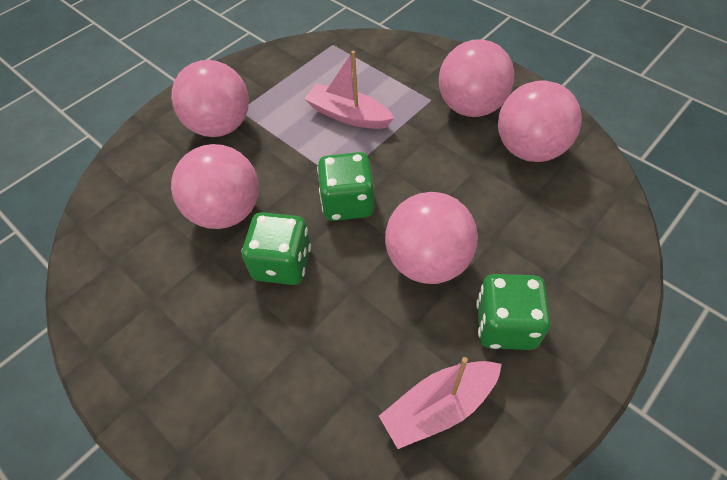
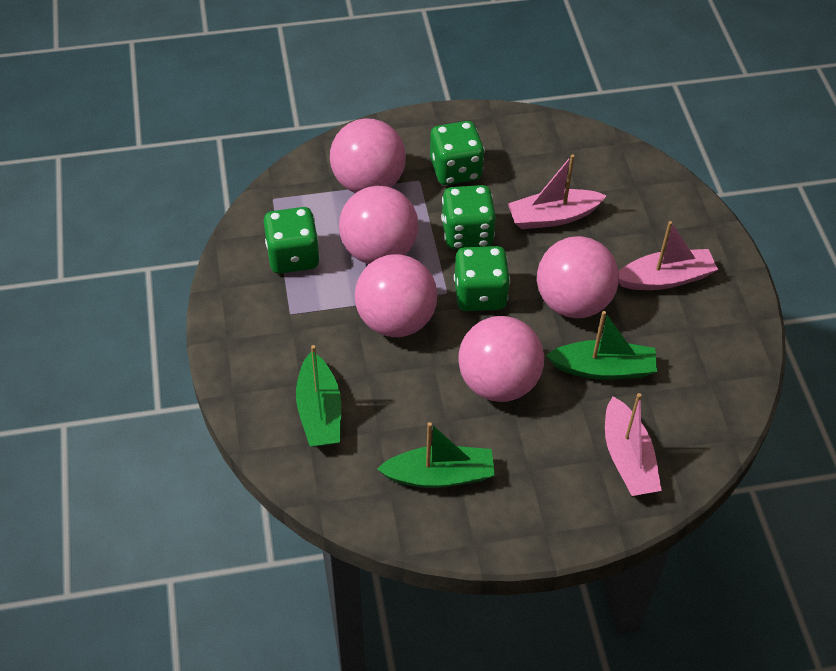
green boat: none = 0 -> [296,345,341,446] [377,422,495,488] [546,311,657,379] = 3
green dice: [242,212,311,285] [317,152,374,221] [476,274,551,350] = 3 -> [264,207,320,274] [430,121,485,185] [441,185,496,249] [454,246,510,311] = 4
pink boat: [304,51,394,129] [379,357,502,449] = 2 -> [508,154,607,229] [605,393,662,496] [619,221,718,290] = 3

